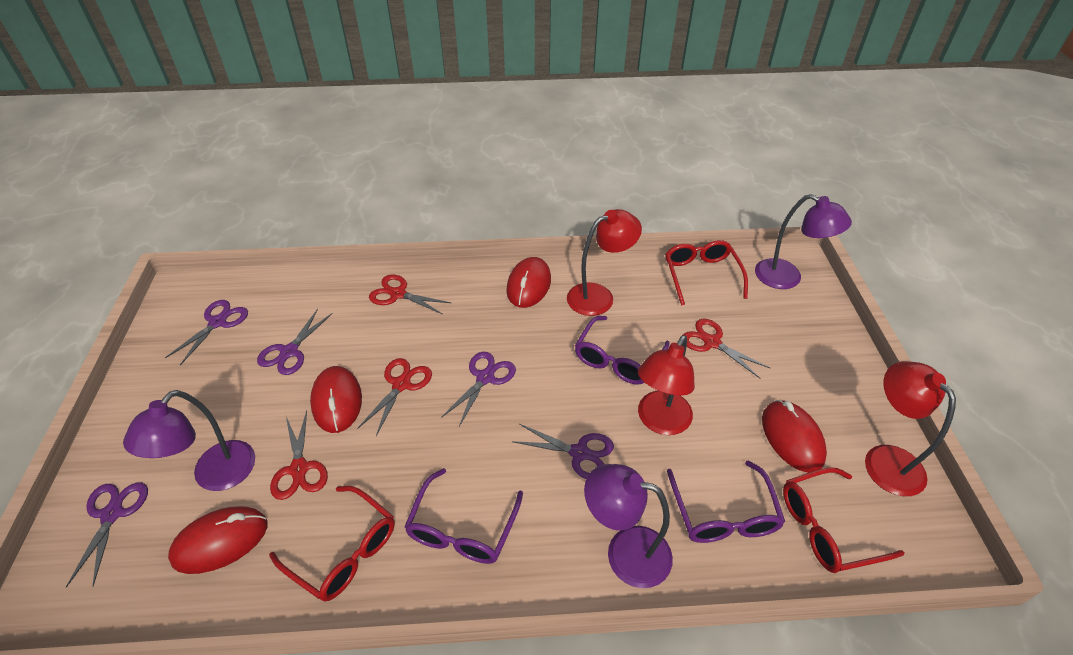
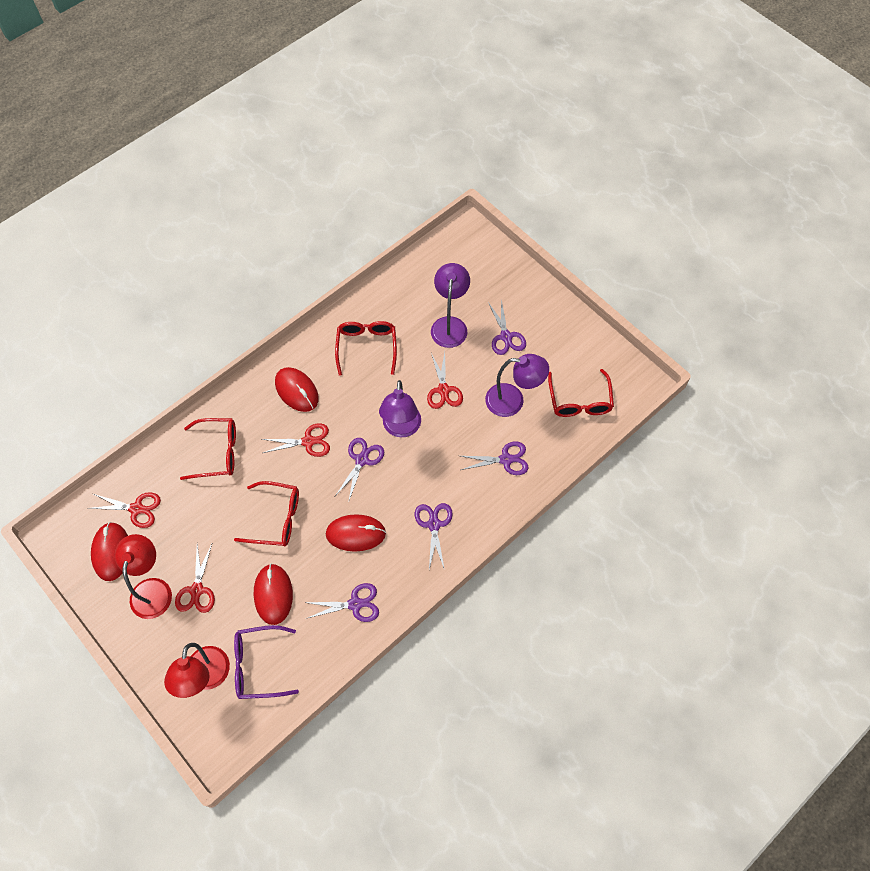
purple glasses: [404,468,523,564] [575,316,670,385] [667,460,785,543] = 3 -> [234,625,299,699] = 1
red glasses: [269,486,395,602] [665,240,748,306] [783,468,904,573] = 3 -> [180,418,236,480] [234,481,299,547] [335,321,397,376] [548,369,614,417] = 4
red lamp: [567,209,642,316] [638,335,695,435] [865,361,956,496] = 3 -> [115,534,172,619] [164,643,230,698] = 2

